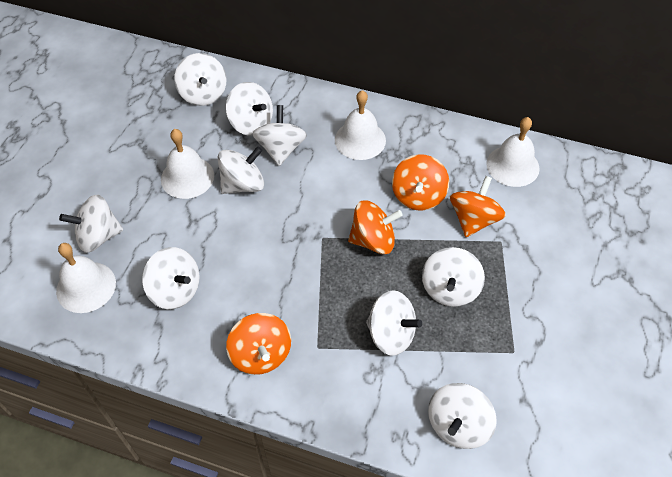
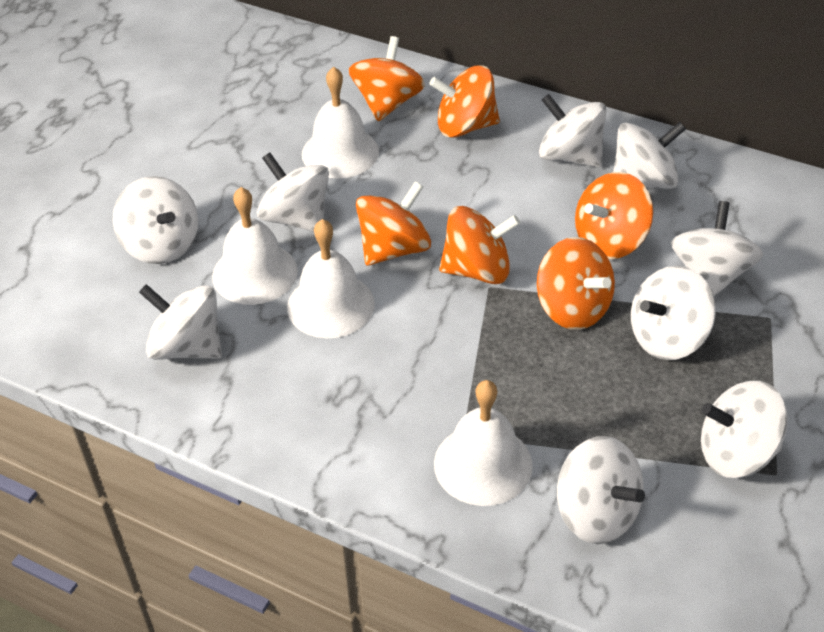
orange spinning top: [226,313,291,375] [348,200,403,254] [392,154,449,211] [450,176,506,237] = 4 -> [349,36,425,121] [356,181,431,266] [430,65,500,138] [439,206,520,284] [537,237,615,330] [575,172,653,259] = 6

